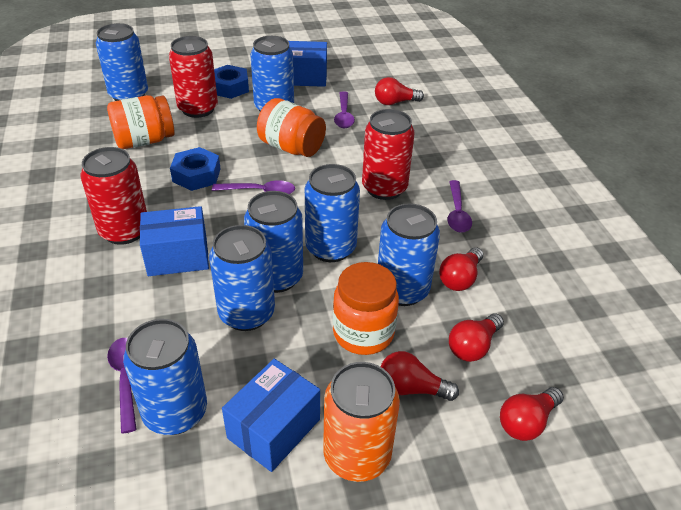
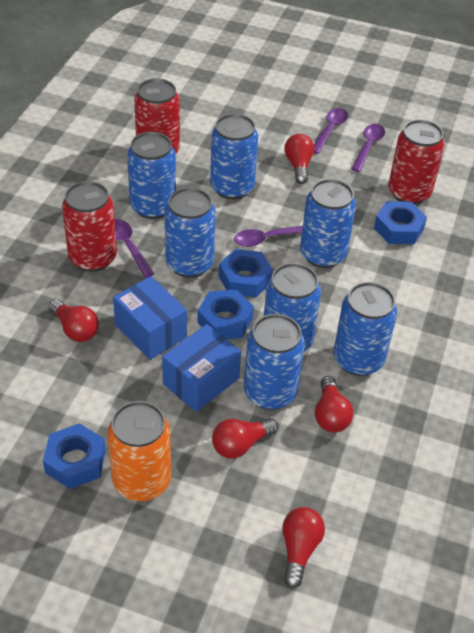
blue box: [140,206,209,276] [222,359,320,472] [289,41,327,87] = 3 -> [113,276,187,360] [162,324,241,412] = 2
blue nut: [170,147,220,191] [214,65,249,99] = 2 -> [43,423,106,489] [198,290,254,339] [219,249,273,298] [374,201,427,244] = 4
orange jar: [107,95,175,149] [257,98,326,157] [333,262,399,355] = 3 -> none = 0

